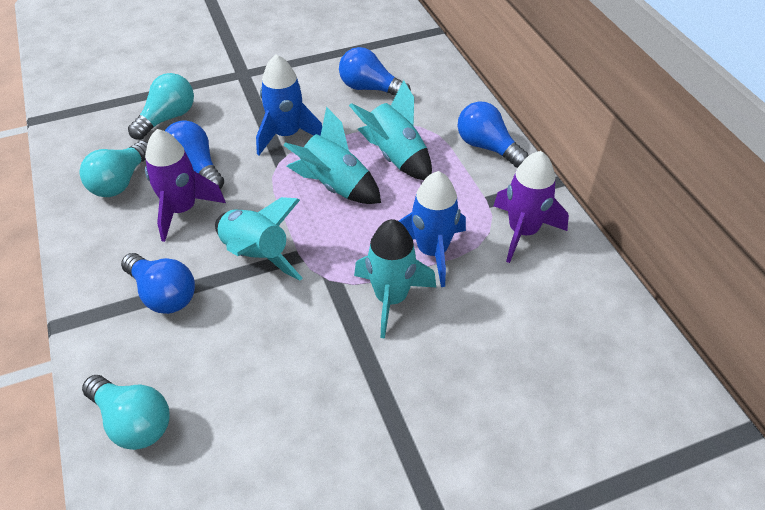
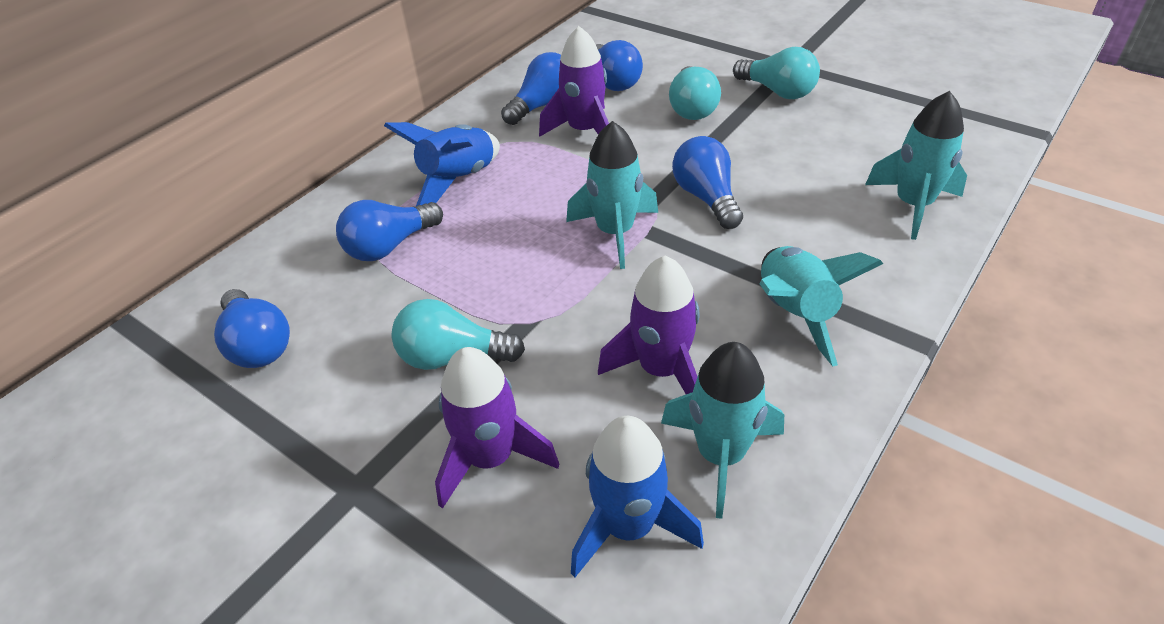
blue light bulb: [121,253,195,314] [165,120,224,189] [339,47,411,96] [458,102,529,168] = 4 -> [214,289,290,368] [336,200,443,261] [501,52,561,125] [596,40,643,91] [672,136,743,229] = 5
purple rocket: [145,129,226,242] [494,151,569,263] = 2 -> [435,347,559,509] [539,26,609,137] [598,256,700,394] = 3

